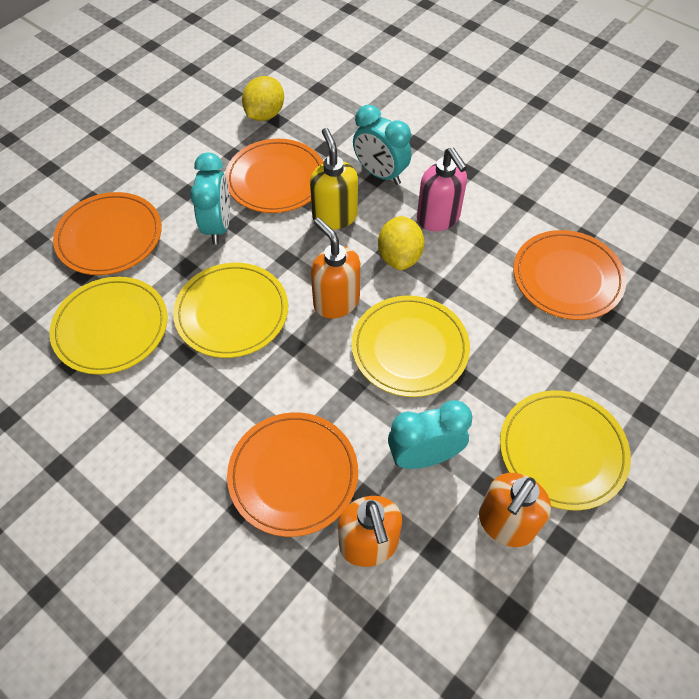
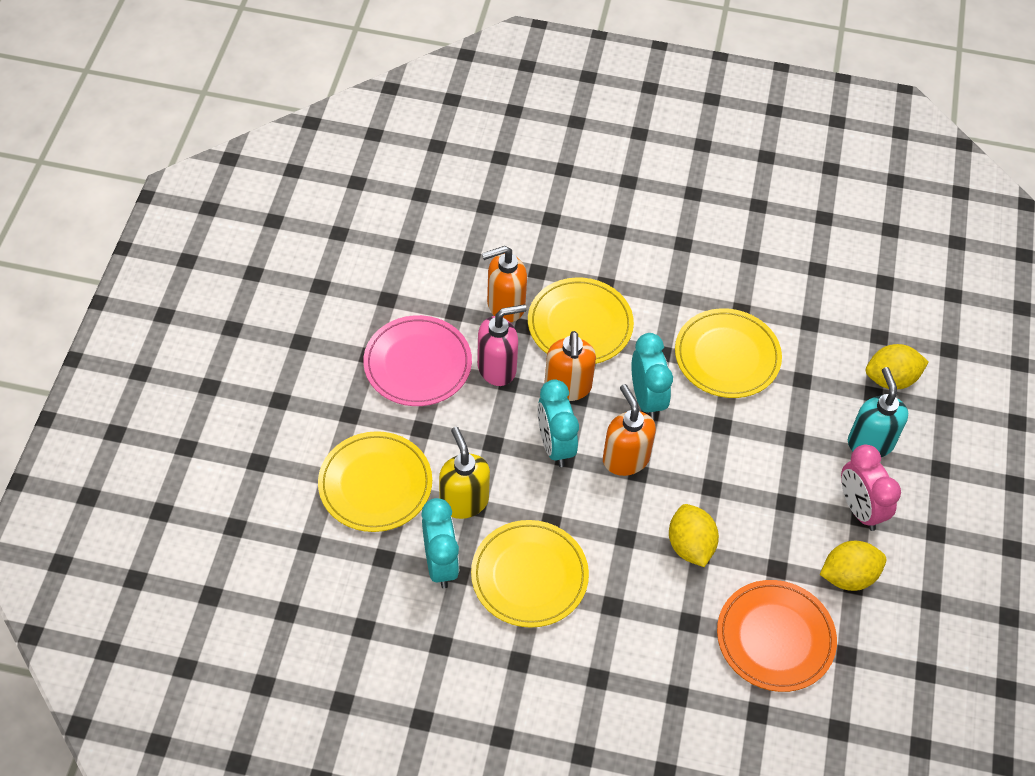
orange plate: [53,192,162,275] [225,139,324,213] [227,412,358,537] [513,230,626,320] = 4 -> [717,580,837,692] = 1
pink clock: none = 0 -> [841,445,901,531] = 1
pink plate: none = 0 -> [363,315,472,406] = 1
turquoise soap dispenser: none = 0 -> [848,367,908,457] = 1
yellow lemon: [242,76,284,121] [378,216,425,270] = 2 -> [669,504,719,567] [820,541,887,591] [866,344,928,389] = 3

